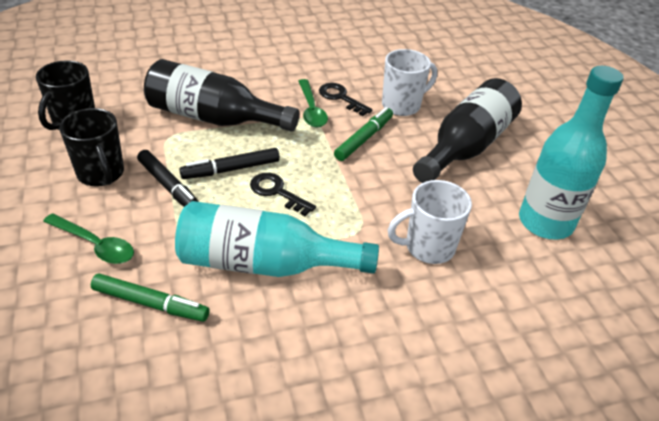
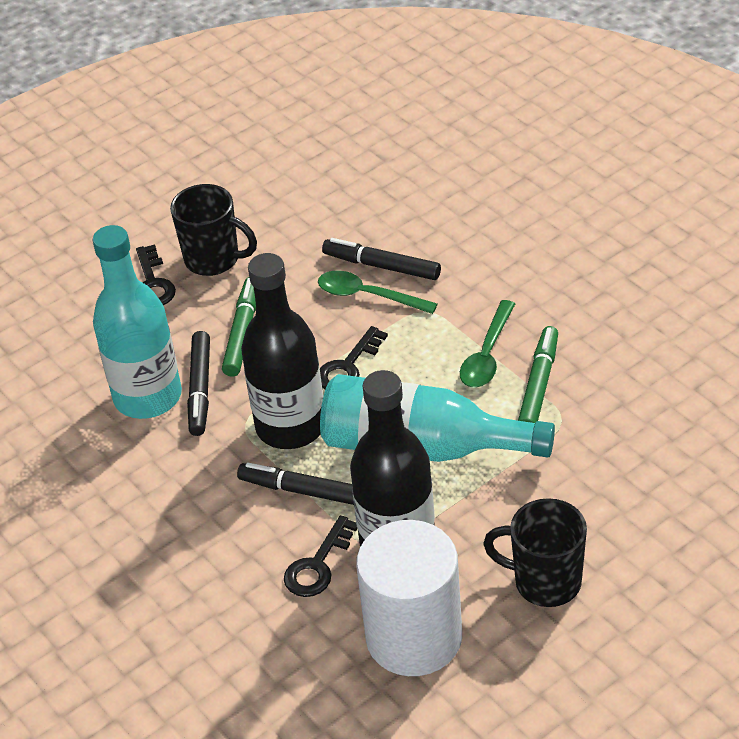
black key: [250,173,316,216] [319,83,372,116] = 2 -> [136,244,176,305] [284,515,358,597] [320,326,388,389] = 3
black marker: [137,150,199,207] [180,148,280,179] = 2 -> [187,331,210,436] [237,462,354,505] [322,238,441,280] = 3
white cylinder: none = 0 -> [356,520,462,676] = 1
white mug: [382,49,437,116] [388,180,472,264] = 2 -> none = 0

